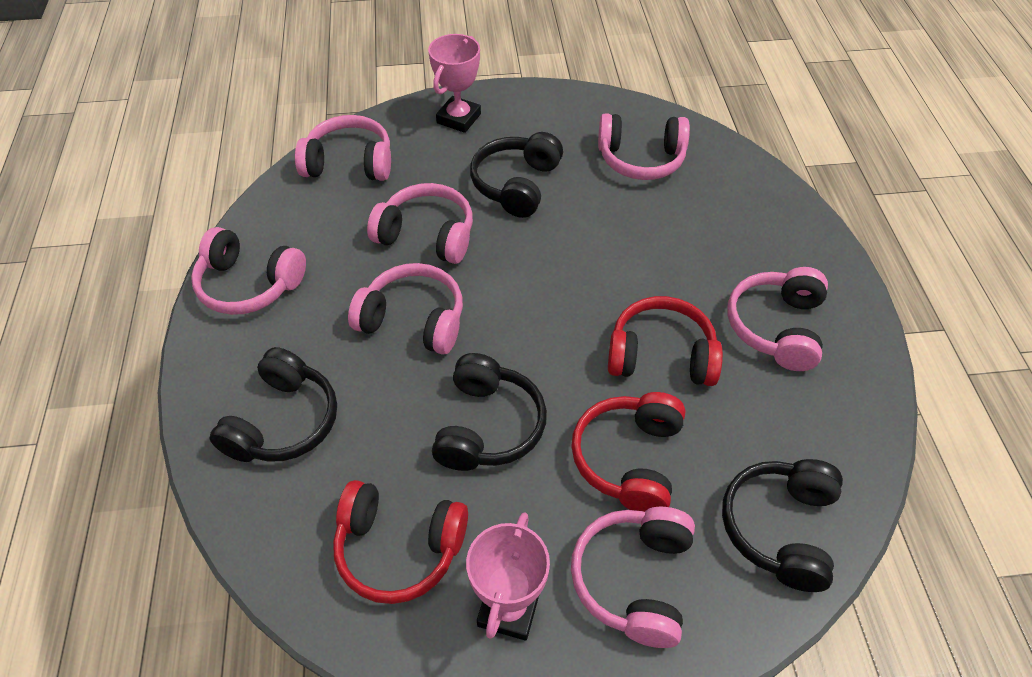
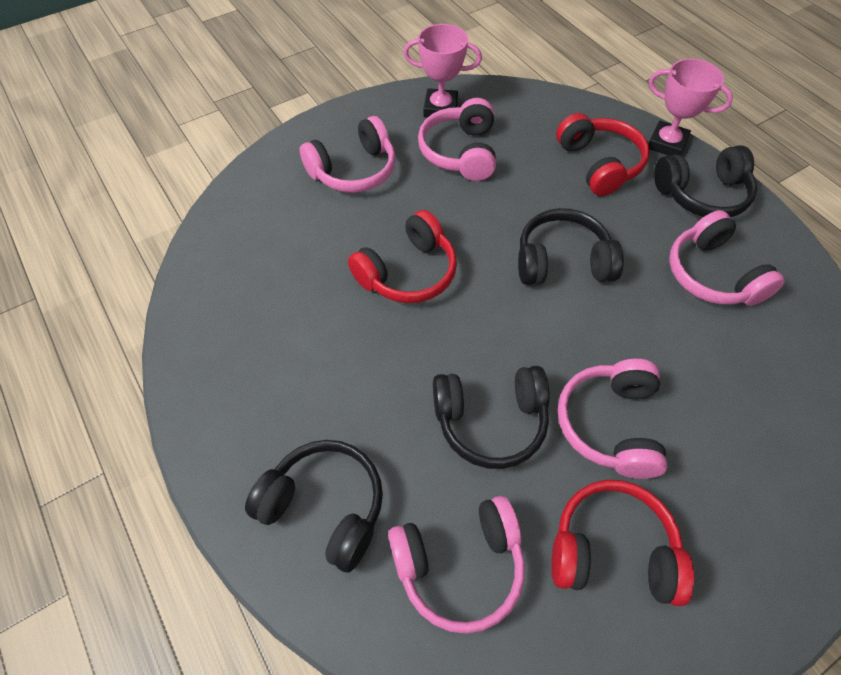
pink headphones: [191,227,306,315] [295,115,391,181] [348,263,463,355] [367,183,473,264] [571,507,695,648] [598,113,690,180] [728,267,828,371] = 7 -> [300,116,396,193] [388,496,525,634] [418,98,496,181] [558,359,667,479] [669,210,785,306] = 5

